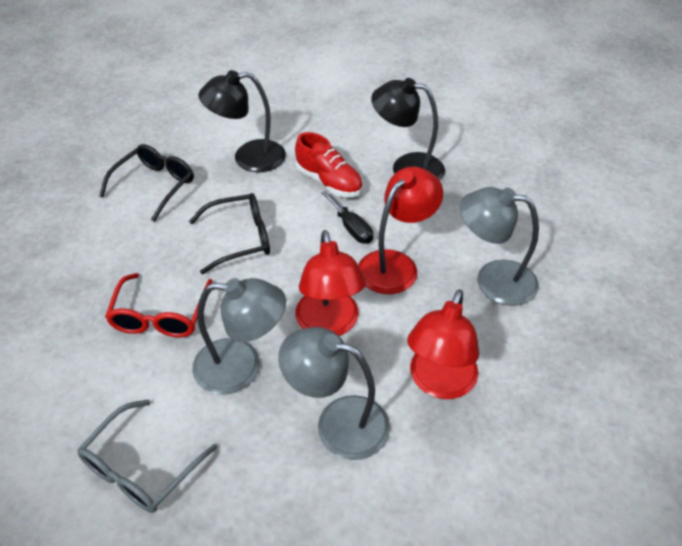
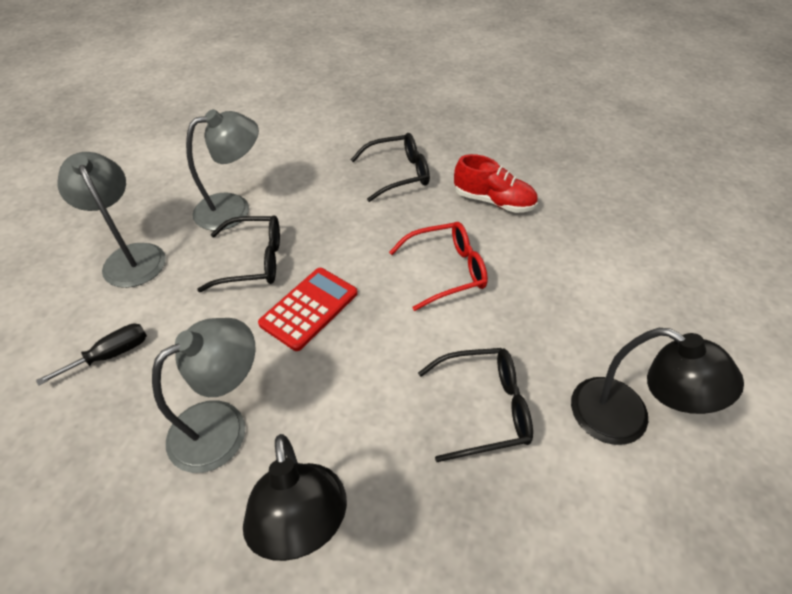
black glasses: [99,144,194,222] [189,193,270,274] = 2 -> [197,215,280,292] [351,133,430,202] [418,348,533,462] = 3
grey glasses: [77,400,217,513] = 1 -> none = 0
red calculator: none = 0 -> [258,268,358,351] = 1
red lamp: [295,230,366,336] [358,167,443,294] [407,289,479,399] = 3 -> none = 0

